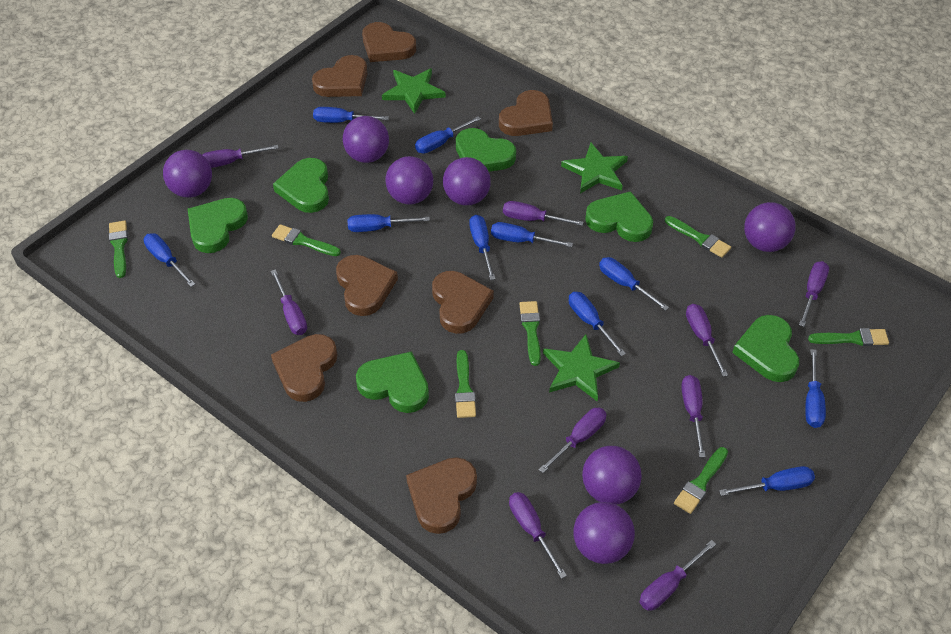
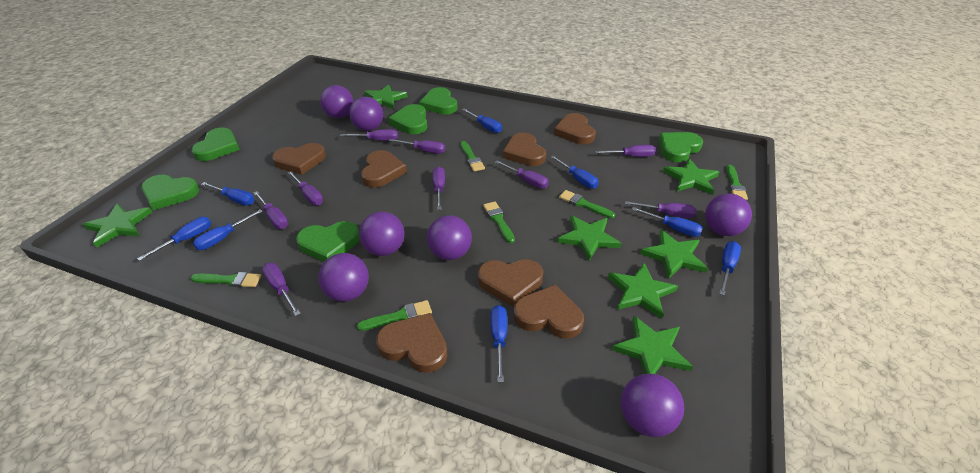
blue screwdriver: [144,233,195,287] [313,107,389,123] [347,214,430,232] [415,116,481,154] [469,215,495,280] [491,222,573,247] [569,292,626,356] [599,257,669,311] [719,466,815,496] [805,349,826,428] = 10 -> [137,217,211,261] [193,209,263,250] [201,182,255,206] [461,108,502,133] [490,305,507,382] [551,155,599,189] [632,207,703,237] [719,241,741,296] = 8
green brush: [109,221,128,278] [272,224,341,256] [455,350,476,418] [520,301,541,366] [665,216,731,258] [674,447,728,514] [808,328,889,346] = 7 -> [191,272,261,287] [357,300,432,331] [460,141,485,172] [483,202,515,243] [559,190,615,218] [726,165,748,200] = 6
green star: [382,68,446,114] [543,334,620,401] [561,143,628,193] = 3 -> [83,204,152,248] [364,84,408,109] [557,215,621,261] [608,262,678,319] [612,316,693,374] [640,230,708,279] [663,159,719,194] = 7

